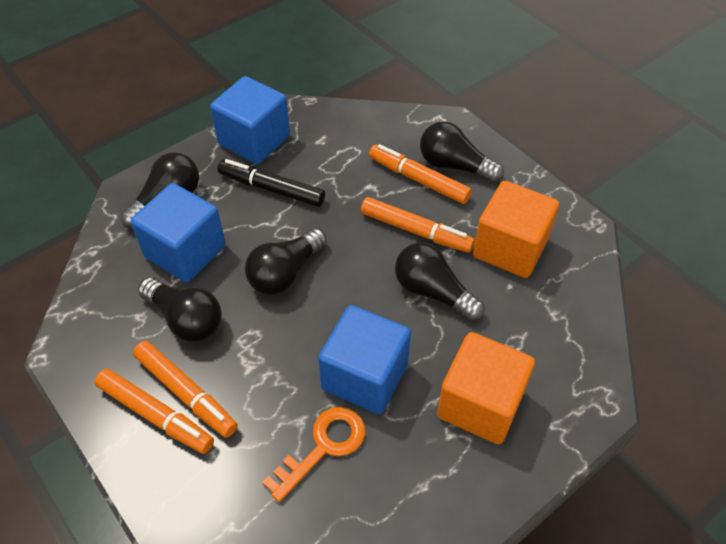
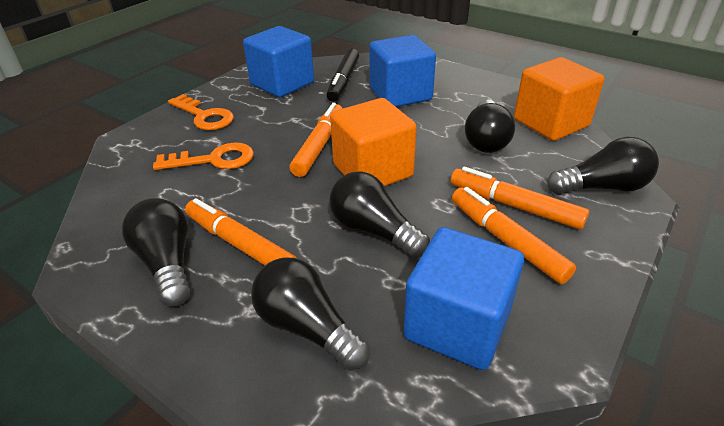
orange key: [262,407,365,502] = 1 -> [153,142,254,170] [168,94,234,130] = 2

